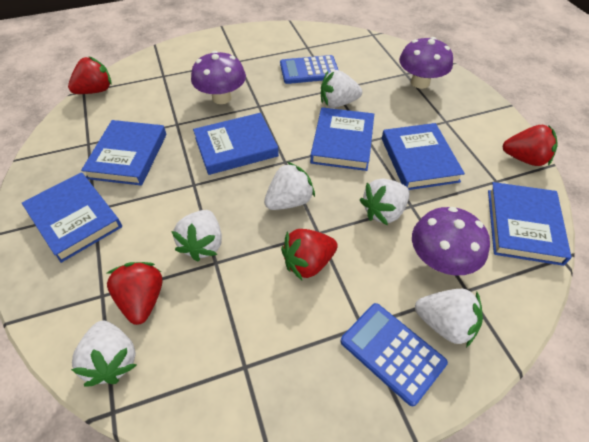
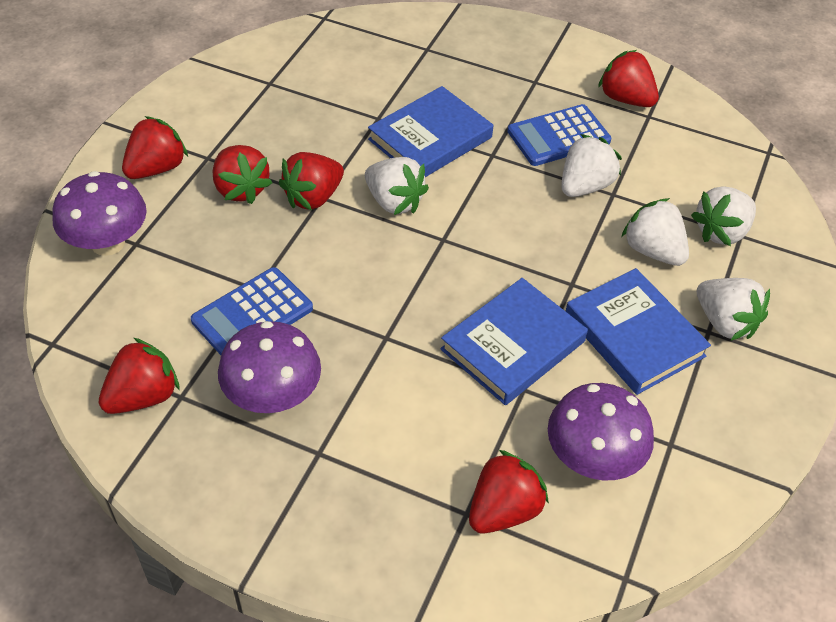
blue book: [22,172,122,263] [81,120,166,186] [193,113,279,175] [310,107,374,171] [382,123,465,190] [488,182,572,266] = 6 -> [368,86,493,177] [440,278,588,405] [566,268,711,395] = 3
red strawberry: [68,57,111,94] [107,262,163,325] [281,229,338,280] [502,125,558,166] = 4 -> [99,338,180,414] [122,116,188,179] [213,145,272,204] [279,152,344,210] [469,450,549,534] [598,50,659,107] = 6
white strawberry: [71,321,137,387] [171,210,222,262] [264,162,315,210] [321,70,362,108] [360,179,410,225] [415,289,483,347] = 6 -> [365,157,429,215] [561,134,622,197] [622,198,689,266] [691,186,756,246] [697,278,770,341] = 5

